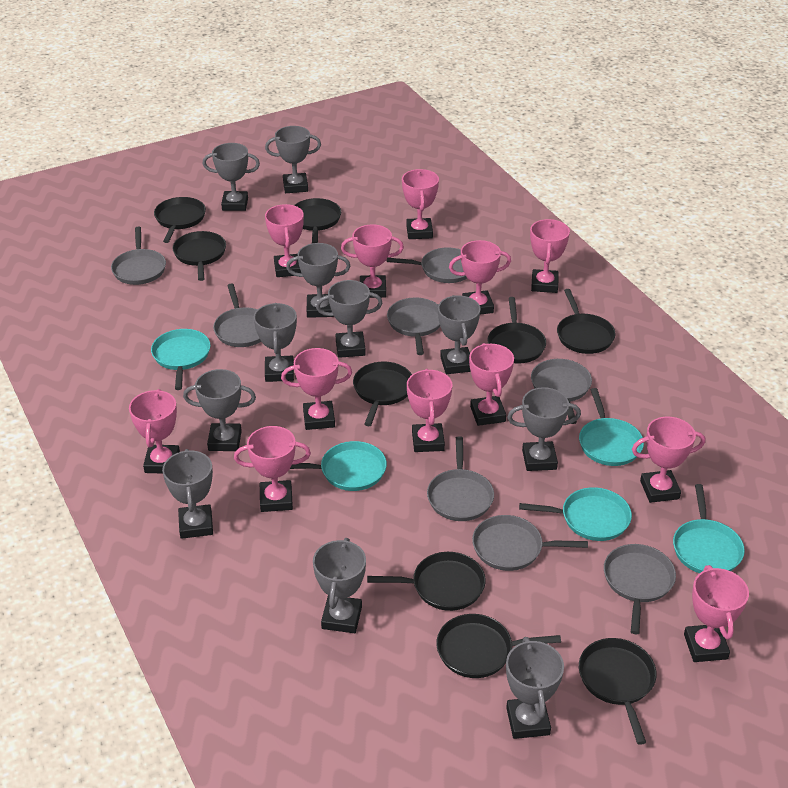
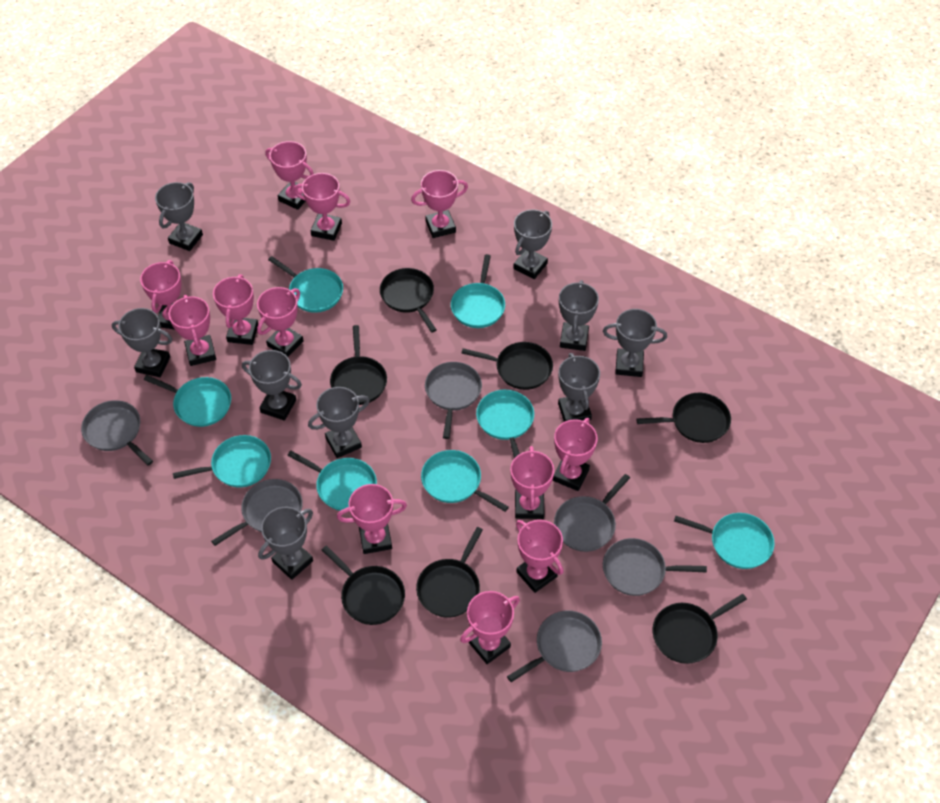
black pan: [154,197,206,243] [172,231,226,281] [294,198,341,243] [353,362,412,426] [367,552,486,611] [436,614,561,678] [488,297,546,364] [557,289,616,354] [579,638,657,745] = 9 -> [322,546,405,625] [330,325,387,405] [380,268,437,333] [416,527,483,618] [461,342,553,390] [636,393,731,443] [653,594,747,664] = 7
grey pan: [111,227,166,285] [213,284,261,347] [387,247,467,283] [387,298,440,355] [427,436,494,521] [472,515,588,571] [531,359,592,424] [604,544,676,634] = 8 -> [81,400,153,466] [211,479,303,546] [425,362,482,439] [507,611,602,682] [554,474,630,552] [603,538,707,596] = 6
grey trophy: [162,449,213,539] [183,369,256,451] [203,143,260,211] [254,303,297,382] [265,126,321,193] [286,243,350,318] [313,538,366,633] [316,280,382,358] [438,295,481,374] [506,637,564,739] [507,387,581,471] = 11 -> [112,308,173,377] [155,182,203,251] [242,350,302,420] [258,507,313,580] [308,387,370,458] [514,210,552,279] [558,353,600,422] [559,280,599,351] [603,309,667,377] = 9
turquoise pan: [151,329,211,390] [290,441,387,491] [519,487,632,541] [579,388,644,466] [673,484,745,573] = 5 -> [144,375,231,427] [173,435,271,488] [268,256,343,313] [287,451,377,511] [421,450,509,512] [451,254,505,328] [476,390,534,458] [674,513,775,569] = 8

